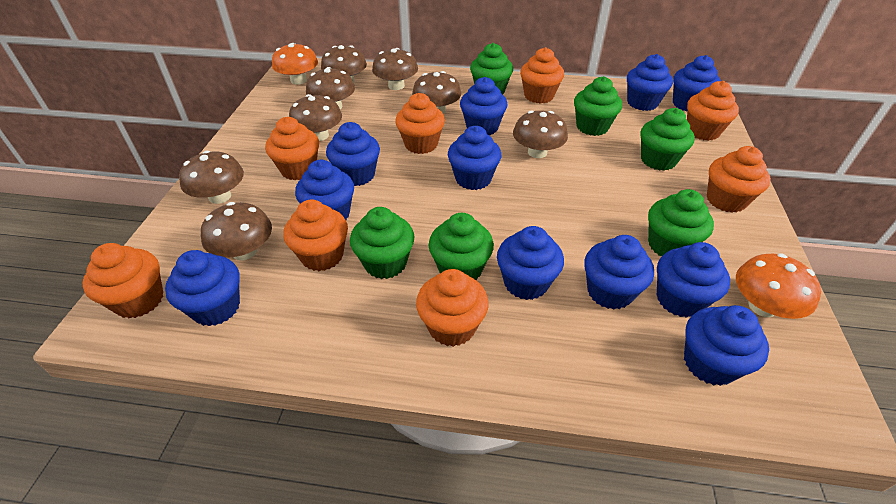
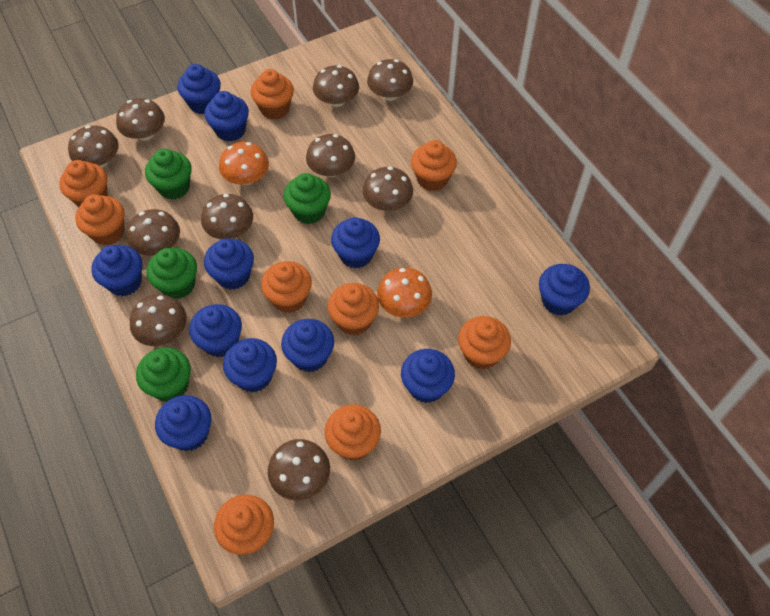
brown mushroom: [179,151,244,204] [201,202,272,261] [289,94,342,141] [306,67,355,109] [321,45,367,83] [372,48,418,90] [412,71,461,114] [513,110,568,158] = 8 -> [68,125,119,168] [116,98,165,141] [127,209,180,256] [130,294,187,346] [201,194,253,239] [268,439,330,500] [306,134,355,177] [313,65,359,107] [363,167,413,211] [367,59,413,101] = 10
green cupcake: [350,207,415,279] [429,213,494,280] [470,43,513,95] [574,76,622,136] [640,108,695,171] [648,189,714,256] = 6 -> [136,348,191,402] [145,149,192,199] [146,248,197,299] [284,173,331,224] = 4
orange cupcake: [82,243,163,318] [265,117,319,180] [283,200,348,271] [395,93,445,154] [416,269,489,347] [520,47,564,104] [687,81,739,141] [707,146,771,213] = 8 -> [59,160,108,207] [75,194,124,246] [214,495,274,555] [251,69,294,120] [261,261,312,313] [325,404,381,461] [328,283,379,335] [411,140,457,191] [458,316,511,370] = 9

